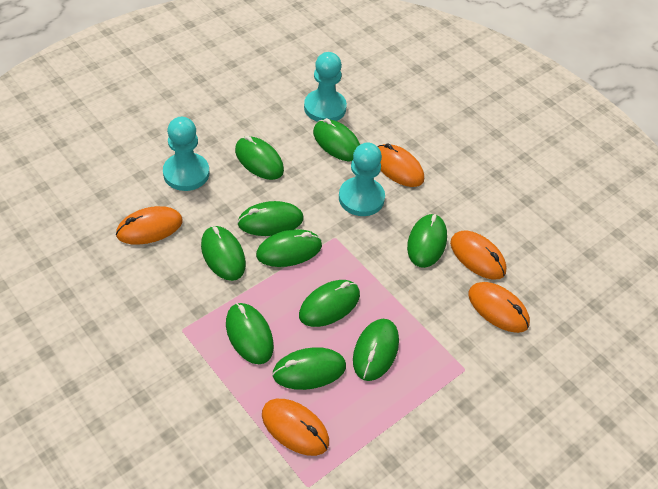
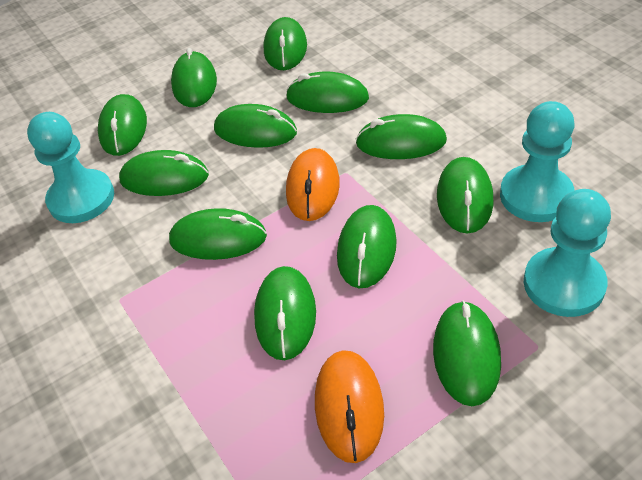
green mouse: [201,226,246,281] [226,303,274,364] [235,136,284,180] [237,201,304,236] [256,229,322,267] [272,347,346,390] [299,280,360,327] [313,118,360,161] [353,319,399,381] [407,214,447,268] = 10 -> [98,94,147,156] [119,150,209,196] [169,208,267,260] [171,48,217,107] [214,104,297,148] [254,266,316,360] [264,17,307,70] [286,71,369,113] [337,205,397,288] [355,114,447,159] [433,300,501,406] [437,157,493,234] = 12
orange mouse: [116,206,183,245] [262,399,329,456] [377,143,424,187] [450,231,507,280] [468,282,530,333] = 5 -> [286,148,340,221] [315,350,384,463] = 2

